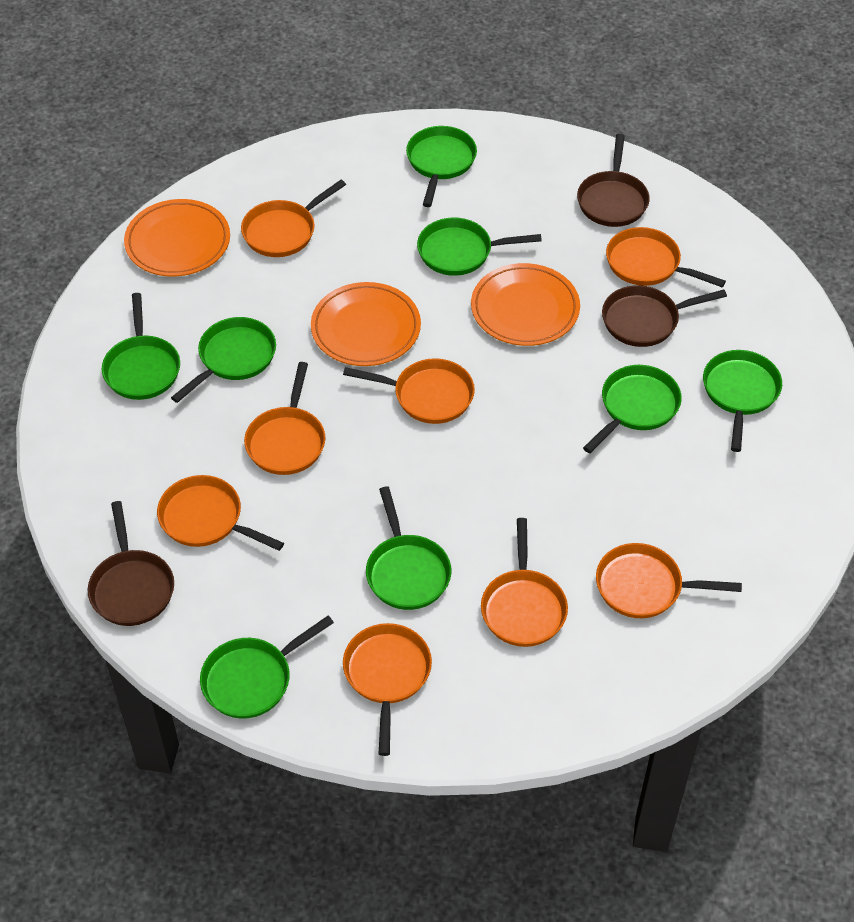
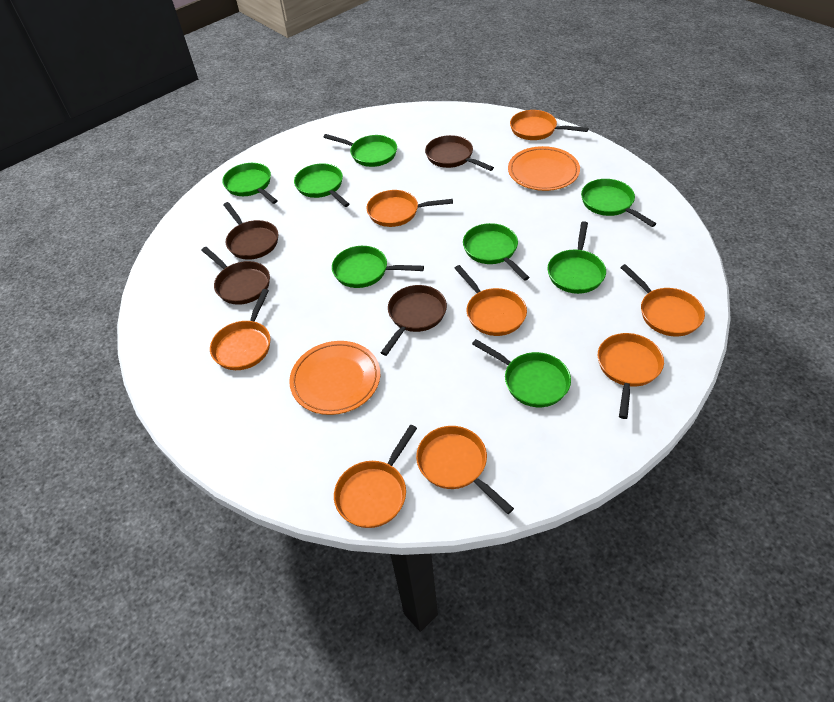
brown pan: [88,501,174,626] [577,134,650,227] [602,285,727,347] = 3 -> [201,247,270,305] [223,202,278,260] [381,285,447,356] [425,135,494,171] = 4
orange plate: [124,199,230,277] [311,282,421,366] [471,263,580,346] = 3 -> [289,341,380,415] [508,146,580,191] = 2

